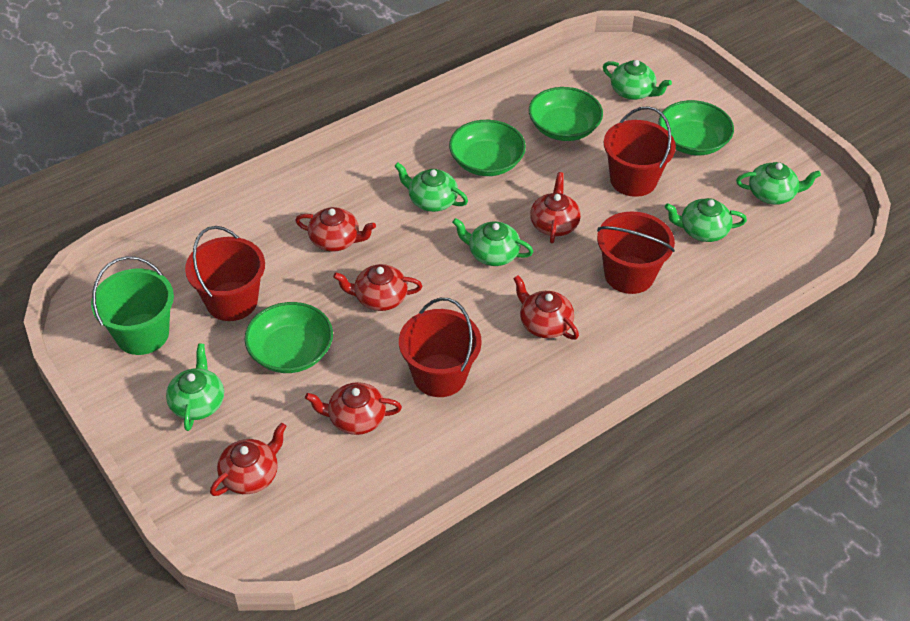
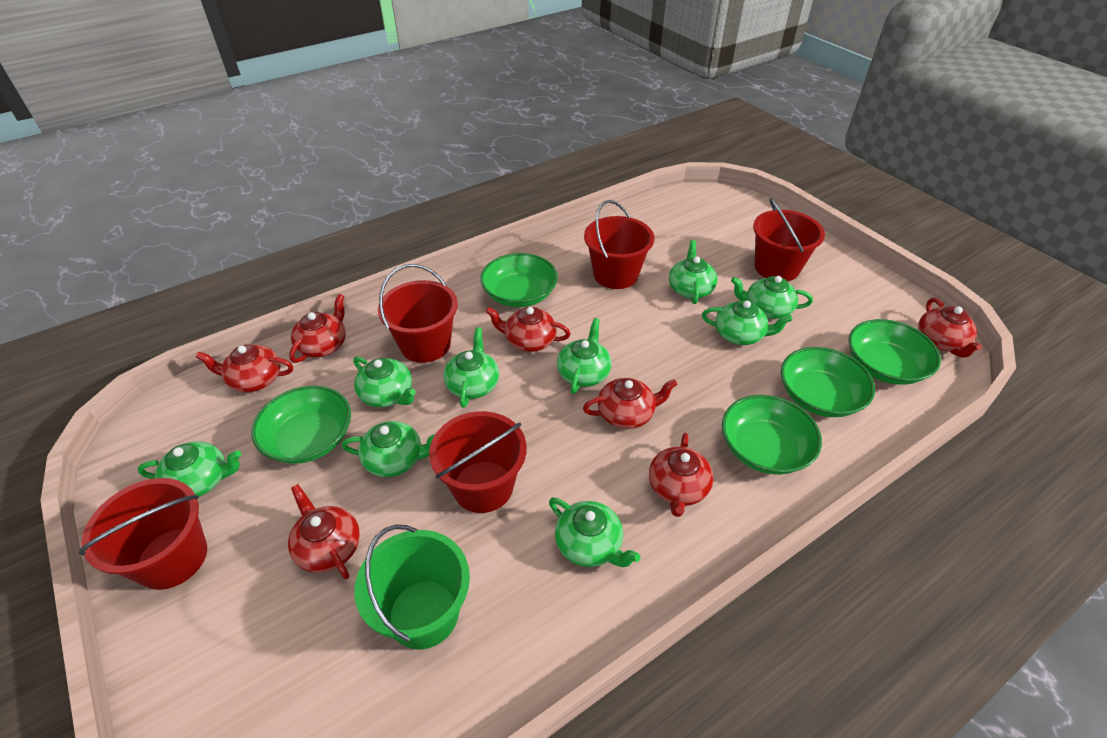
green bowl: [244,302,333,373] [449,120,526,176] [529,87,603,141] [658,100,734,155] = 4 -> [252,386,351,464] [480,253,558,307] [722,395,822,475] [781,347,875,417] [849,319,941,385] = 5
green teapot: [166,344,224,431] [394,163,468,212] [452,218,533,266] [603,60,672,100] [665,198,747,242] [736,162,821,205] = 6 -> [138,441,241,497] [342,421,435,477] [353,356,416,407] [443,327,499,408] [549,497,641,567] [557,318,612,394] [669,240,718,304] [702,300,793,345] [731,276,813,319] = 9
red bucket: [185,226,265,321] [399,298,482,397] [597,211,675,294] [604,106,676,197] = 4 -> [78,478,207,590] [378,264,458,363] [429,411,527,513] [584,200,654,289] [753,198,825,281] = 5
red teapot: [210,423,287,496] [295,207,376,252] [305,382,402,435] [333,264,422,311] [513,275,579,340] [530,172,581,244] = 6 -> [196,344,293,393] [288,484,360,579] [289,294,346,363] [486,307,571,352] [583,378,678,429] [649,433,713,517] [918,298,982,358] = 7

